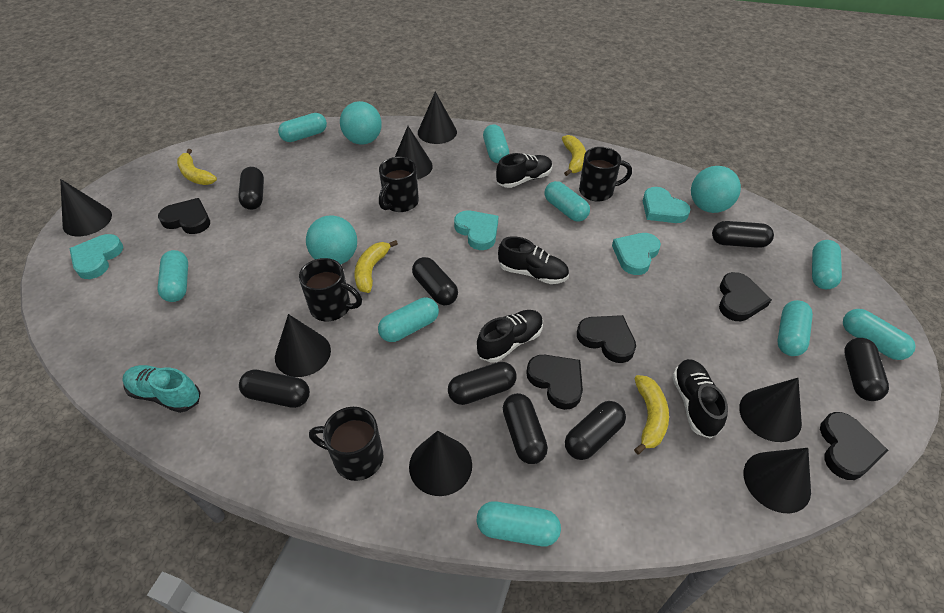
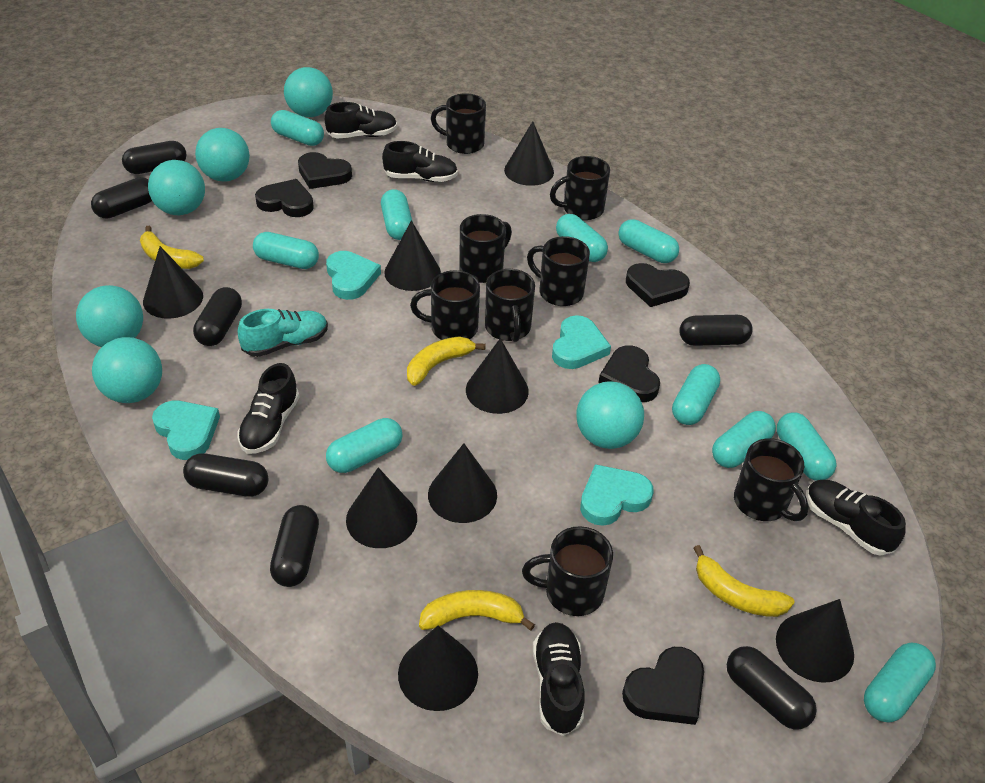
black capsule: [238,167,264,210] [239,370,310,408] [412,257,458,305] [448,362,517,405] [503,393,548,464] [565,401,626,460] [712,221,774,248] [844,338,889,401] = 8 -> [91,177,152,219] [122,141,187,174] [183,453,268,497] [193,287,242,346] [270,505,319,587] [679,315,753,346] [727,646,817,730] = 7
black cone: [60,179,112,236] [275,314,331,377] [395,126,433,179] [409,431,472,496] [418,92,457,144] [739,378,802,442] [744,448,811,513] = 7 -> [143,246,203,319] [346,467,417,548] [384,221,441,291] [398,626,478,711] [428,443,497,523] [466,338,529,414] [504,121,554,186] [776,599,854,683] = 8
black mug: [299,258,362,321] [309,407,383,481] [379,157,419,212] [579,147,632,201] = 4 -> [410,270,480,340] [431,93,486,154] [459,214,512,283] [485,269,535,342] [522,526,613,616] [527,236,590,306] [550,156,610,220] [734,438,809,521] = 8
black shoe: [477,310,543,363] [496,153,553,188] [498,236,569,284] [672,359,728,439] = 4 -> [237,363,299,454] [325,102,397,139] [382,141,458,182] [533,622,584,736] [806,480,906,556] = 5
turquoise ball: [306,215,357,264] [340,101,382,145] [691,166,741,213] = 3 -> [76,285,143,347] [92,337,162,403] [148,160,205,215] [195,128,250,182] [284,67,333,117] [576,381,644,449] = 6
turquoise capsule: [157,250,188,302] [278,113,327,142] [378,298,439,342] [477,501,561,546] [483,124,509,163] [545,181,590,222] [777,300,813,356] [812,240,842,289] [843,309,916,360] = 9 -> [253,232,319,269] [271,110,324,146] [326,418,403,473] [381,189,413,240] [556,214,608,262] [618,219,679,263] [672,364,720,425] [712,411,776,468] [777,413,837,481] [864,643,936,723] = 10

